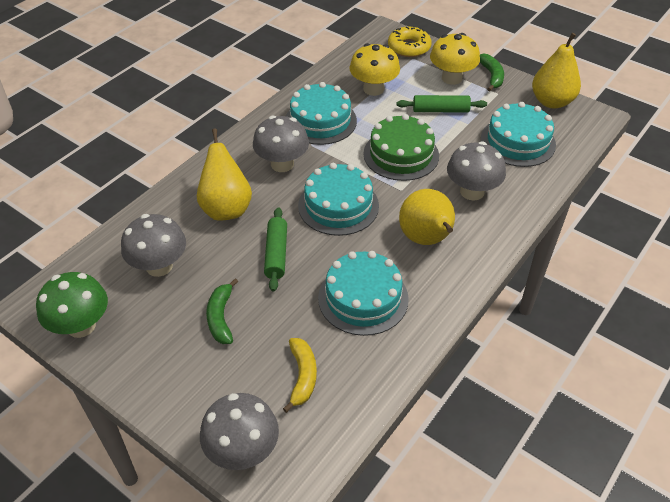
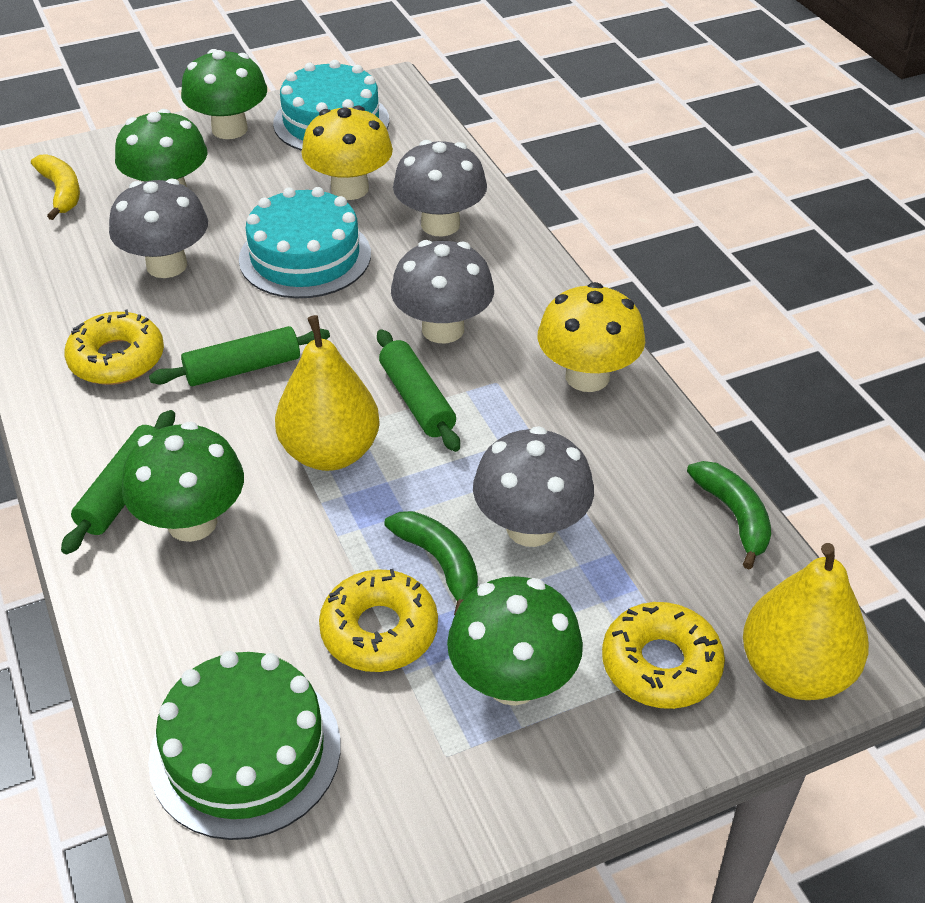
green mushroom: [36,272,108,338] = 1 -> [115,109,208,187] [122,422,244,542] [181,49,267,139] [447,576,583,706] = 4
green rolling pin: [264,207,287,292] [396,95,487,112] = 2 -> [61,410,175,554] [149,326,330,386] [377,329,460,452] = 3
turquoise cake: [286,82,357,145] [298,163,379,236] [318,251,409,336] [481,102,556,167] = 4 -> [239,187,371,298] [273,60,389,151] = 2
yellow donut: [388,27,432,57] = 1 -> [64,309,164,385] [319,569,438,672] [602,602,725,709] = 3
yellow pear: [197,128,252,221] [399,189,455,245] [532,33,581,108] = 3 -> [275,315,380,471] [743,543,869,700] = 2

